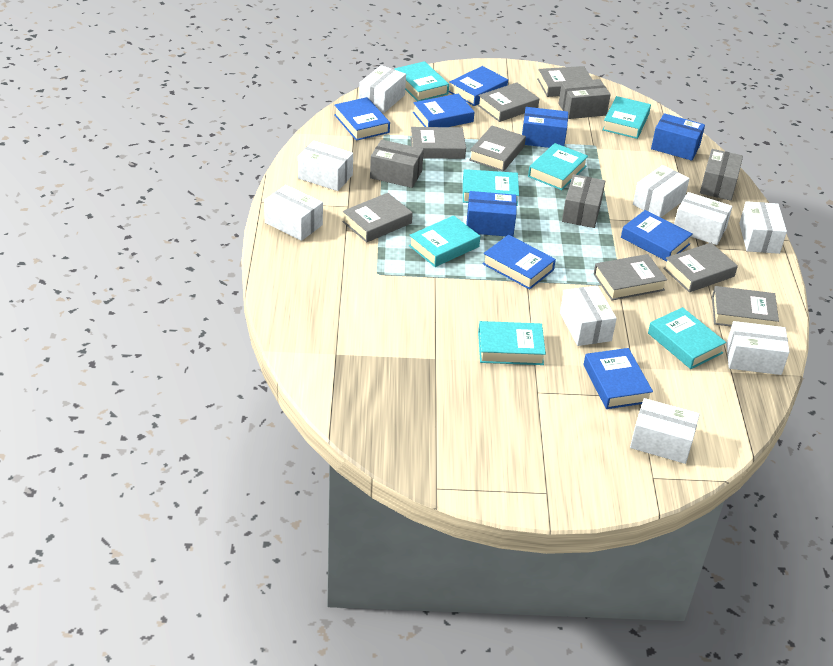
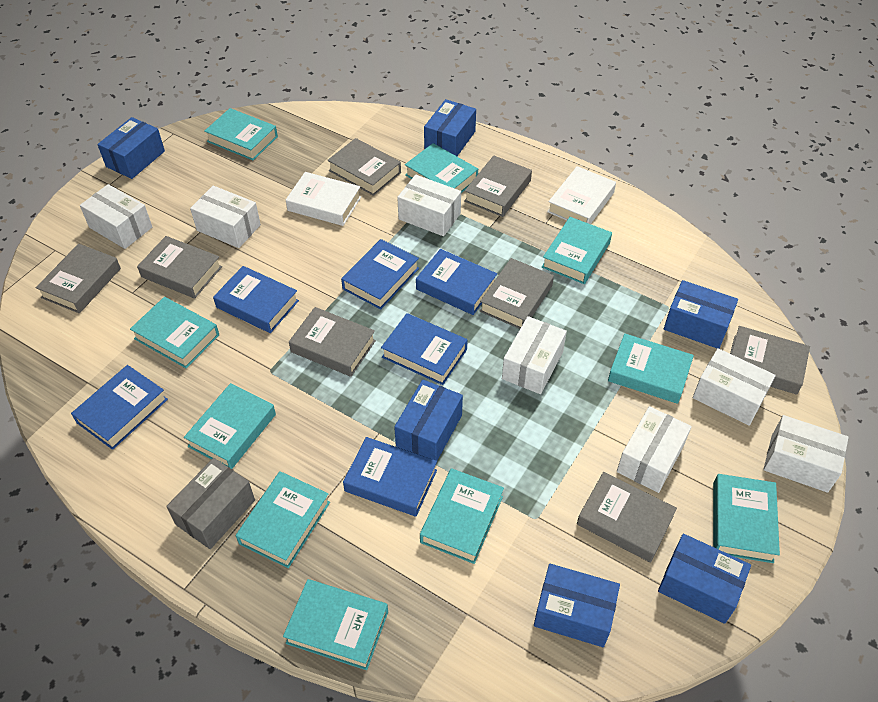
blue box: [466,191,517,236] [522,107,568,148] [651,113,705,161] = 3 -> [97,117,165,179] [394,380,463,461] [424,99,476,156] [534,564,620,647] [658,534,751,624] [664,280,738,349] = 6
grey box: [370,139,424,188] [559,79,611,119] [562,174,605,228] [700,149,743,201] = 4 -> [166,458,255,549] = 1
turquoise book: [395,61,449,101] [409,215,480,267] [463,169,519,206] [478,321,546,365] [528,143,588,190] [602,96,651,139] [648,307,726,369] = 7 -> [130,297,219,368] [184,383,276,469] [204,108,278,160] [236,471,330,568] [283,579,388,670] [405,143,478,193] [420,468,504,564] [542,217,612,284] [608,334,694,404] [713,474,780,563] = 10
white book: none = 0 -> [286,172,361,226] [547,166,616,224] = 2
white box: [264,185,323,241] [298,141,353,191] [359,65,406,113] [560,285,617,346] [630,398,700,464] [633,165,690,217] [674,192,732,245] [726,321,789,375] [739,201,787,254] = 9 -> [80,184,152,249] [190,185,261,248] [397,175,461,236] [502,316,567,394] [617,406,692,493] [693,348,776,426] [763,415,849,493] = 7

